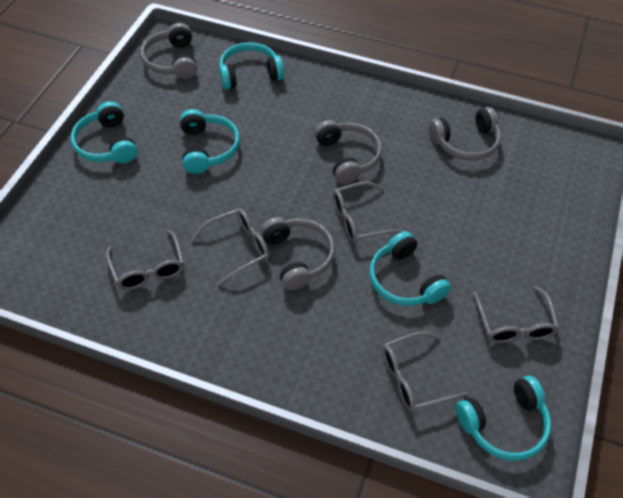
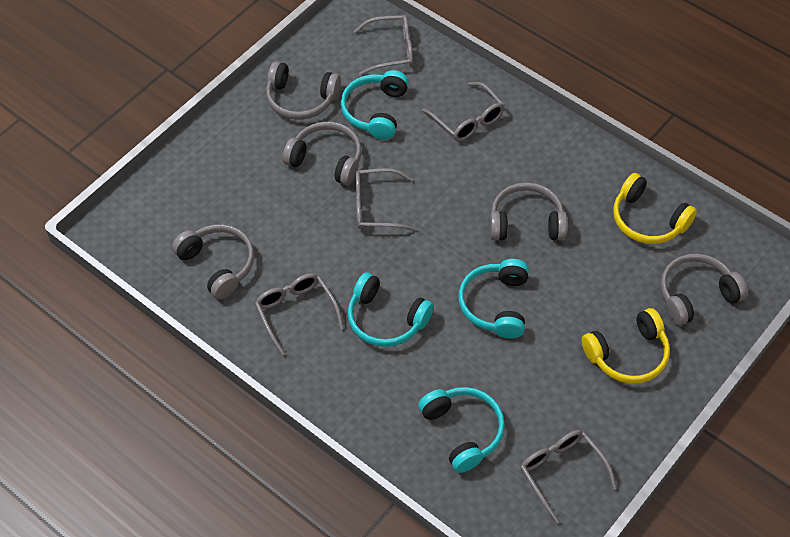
grey headphones: [140,23,197,79] [260,217,335,291] [314,120,382,184] [429,107,501,161] = 4 -> [172,224,254,300] [266,61,341,120] [282,122,362,185] [490,183,567,241] [660,254,748,326] = 5
turquoise headphones: [70,101,138,163] [180,109,240,174] [219,42,284,90] [369,231,451,306] [456,376,551,461] = 5 -> [341,70,409,140] [348,272,434,347] [418,387,505,473] [458,259,529,339] = 4
yellow headphones: none = 0 -> [582,308,670,384] [613,173,697,244] = 2

